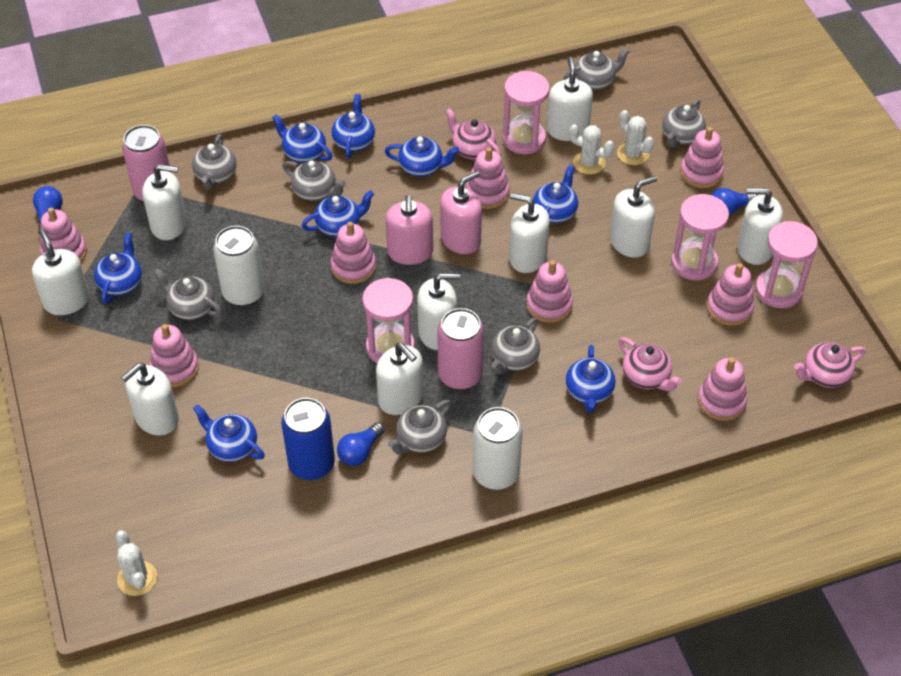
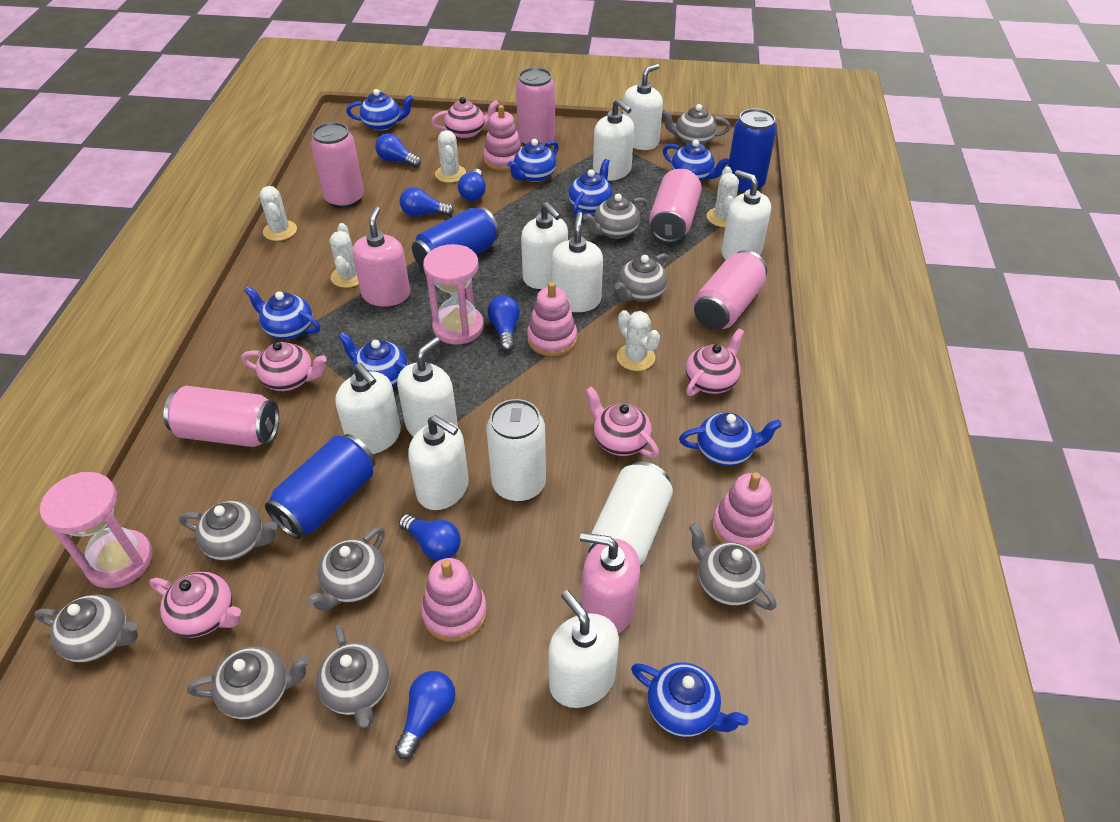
blue can: [281,398,335,480] = 1 -> [265,434,375,539] [412,207,499,271] [728,108,777,193] = 3
blue light bulb: [33,186,63,235] [337,422,385,466] [711,188,757,215] = 3 -> [375,133,421,168] [395,671,456,759] [399,514,461,561] [400,187,454,216] [458,169,486,201] [487,295,520,351] = 6
grey teapot: [154,268,222,320] [192,134,237,189] [283,160,346,201] [388,399,451,454] [491,317,540,374] [563,48,630,90] [662,99,706,147] = 7 -> [35,594,138,663] [179,501,277,561] [187,646,310,720] [306,526,385,611] [316,625,390,728] [583,193,648,239] [615,253,668,302] [662,104,730,144] [689,523,776,610] = 9
pink can: [122,125,171,202] [437,308,484,390] = 2 -> [163,386,279,447] [311,122,364,208] [516,67,555,146] [649,169,702,243] [693,250,767,330] = 5
pink hourglass: [362,278,415,363] [502,71,550,154] [671,194,729,281] [755,221,818,308] = 4 -> [40,472,153,588] [423,244,484,345] = 2
pink stacking toy: [40,207,87,263] [150,324,199,387] [331,222,376,284] [466,147,510,209] [526,260,573,323] [680,127,724,188] [697,358,747,421] [707,263,754,326] = 8 -> [421,558,487,642] [483,105,522,171] [527,282,577,356] [712,472,774,552] = 4
pink teapot: [445,108,501,159] [619,337,682,391] [794,342,866,388] = 3 -> [150,572,241,638] [241,342,327,391] [431,97,499,139] [586,386,659,458] [686,328,744,396] = 5
white cactus: [116,531,157,596] [569,125,614,175] [617,110,654,165] = 3 -> [259,186,297,241] [330,223,359,288] [435,130,466,183] [617,310,660,371] [707,166,739,227] = 5

